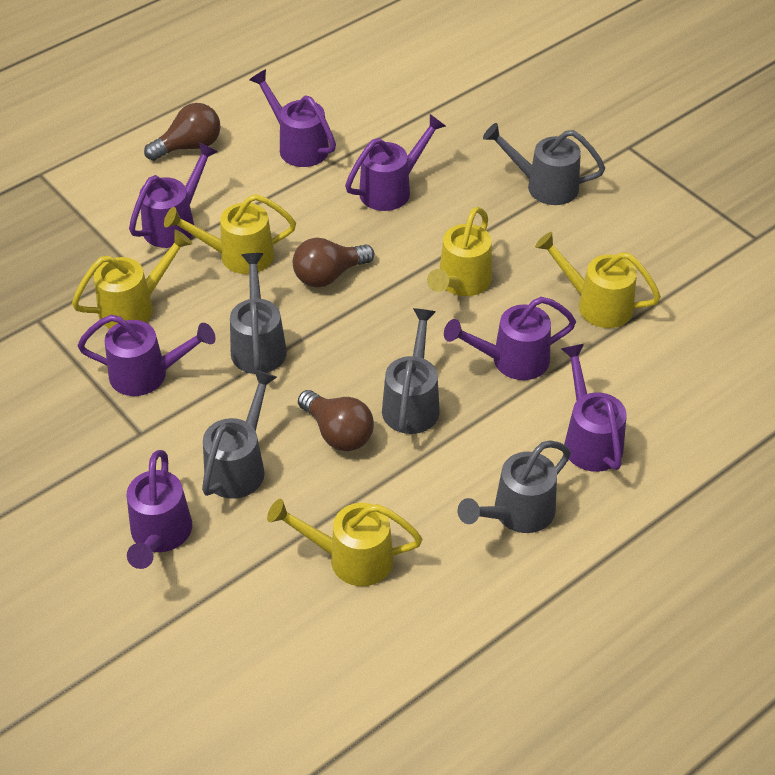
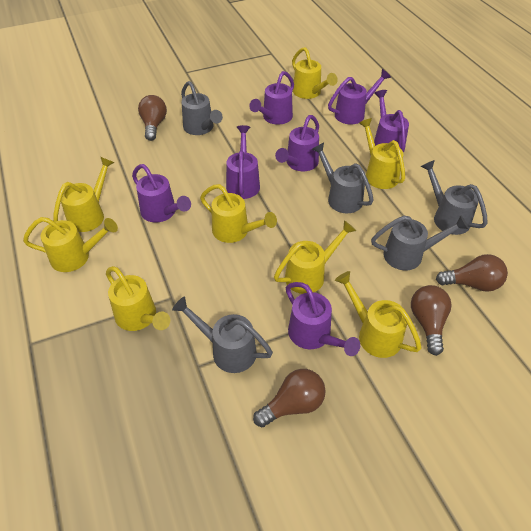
brown light bulb: [144,103,221,161] [293,238,374,288] [298,390,374,451] = 3 -> [138,95,167,141] [253,369,326,427] [411,285,452,356] [436,254,508,292] = 4
yellow watering can: [72,230,193,328] [164,194,296,274] [267,499,422,586] [427,207,492,296] [535,232,661,328] = 5 -> [23,217,118,272] [53,157,114,232] [106,266,170,331] [200,184,277,243] [274,220,356,294] [292,47,338,99] [335,271,421,358] [359,118,405,189] = 8

